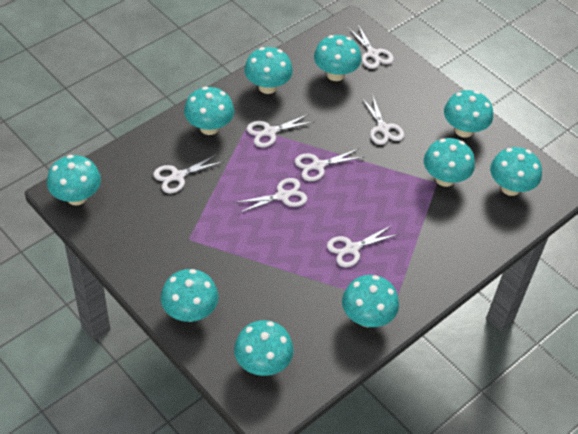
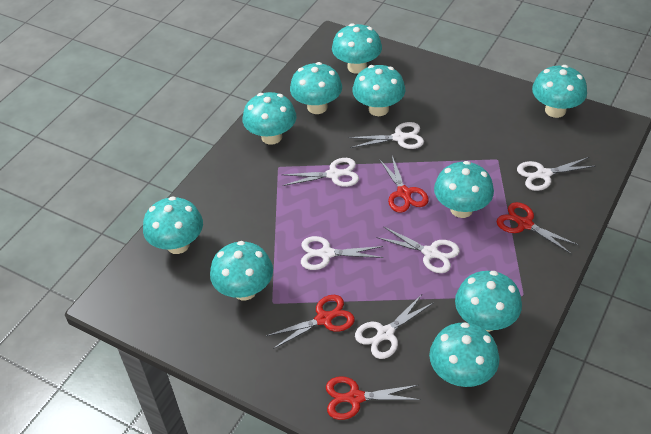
red scissors: none = 0 -> [266,295,355,349] [326,376,421,420] [379,156,429,213] [497,202,578,254] = 4
white scissors: [153,154,223,193] [235,178,307,213] [247,114,313,147] [295,149,364,181] [327,225,399,267] [348,25,394,69] [361,94,404,145] = 7 -> [281,158,359,187] [301,236,384,270] [348,122,424,149] [355,294,433,359] [376,226,460,273] [517,157,595,191] = 6

